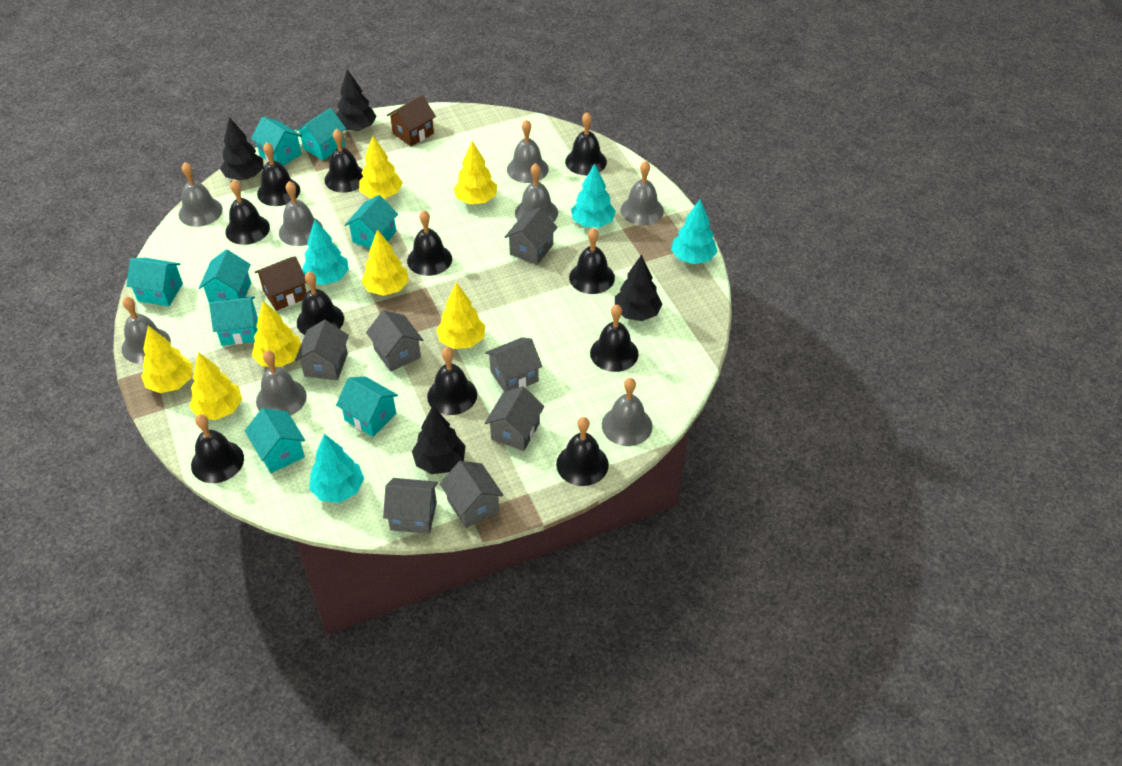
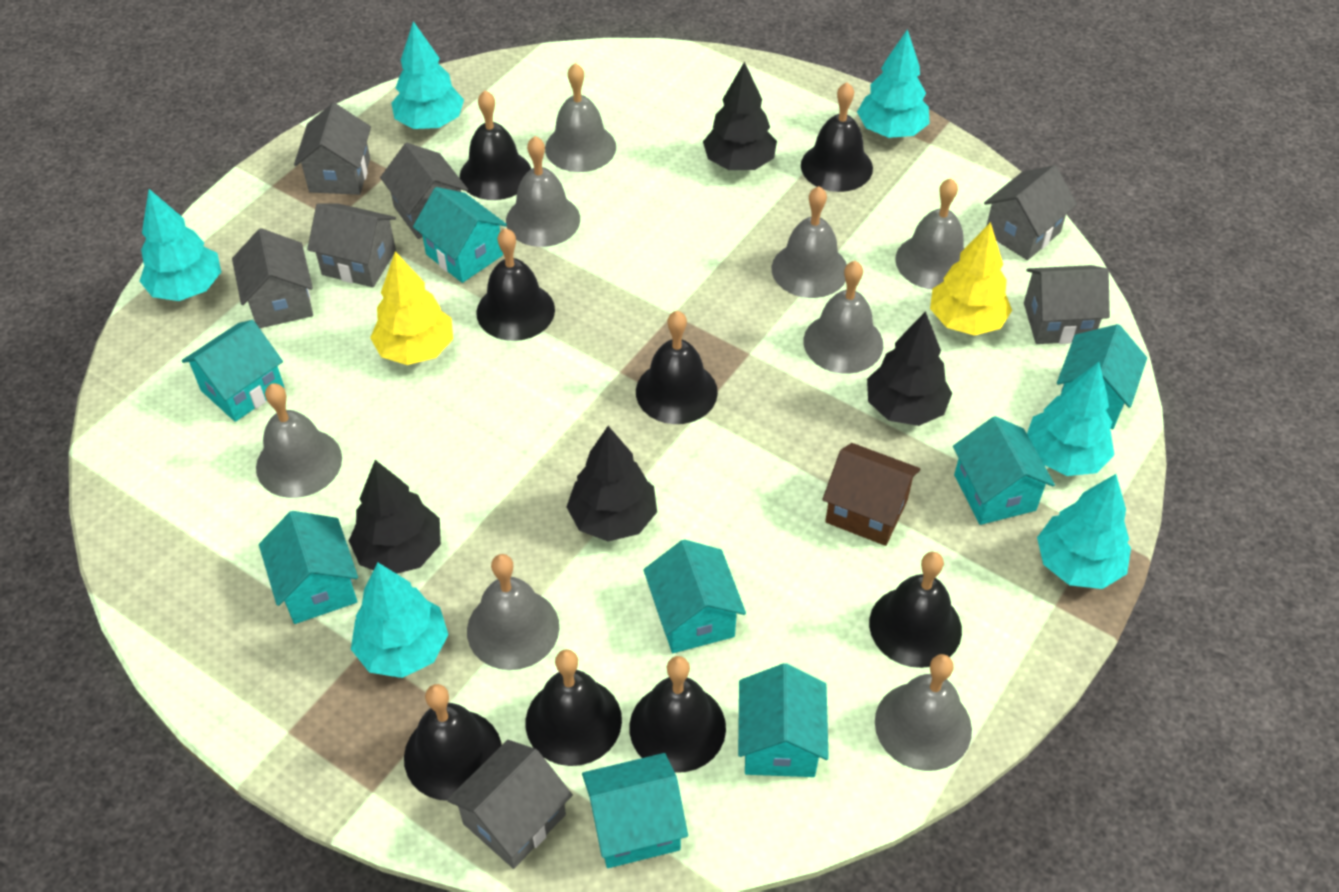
black bell: [191,414,244,483] [225,180,270,245] [257,142,300,206] [297,271,344,335] [324,129,363,193] [407,210,452,276] [427,347,477,415] [556,417,609,486] [565,112,607,175] [569,228,615,294] [590,305,638,372] = 11 -> [404,684,502,801] [459,90,531,200] [476,228,555,341] [525,649,622,766] [629,656,726,773] [636,311,718,424] [801,82,873,192] [869,552,962,668] = 8
brown house: [255,256,307,311] [387,95,436,146] = 2 -> [822,443,921,546] = 1
turquoise tree: [302,220,349,285] [309,434,364,503] [571,164,616,228] [671,199,718,264] = 4 -> [140,189,221,301] [351,562,448,678] [392,21,464,129] [857,29,930,138] [1027,362,1114,476] [1037,474,1131,589] = 6
yellow tree: [141,326,193,393] [189,352,242,420] [252,301,301,367] [359,136,403,199] [361,229,409,296] [436,282,486,349] [453,141,497,204] = 7 -> [370,251,453,365] [930,222,1012,336] = 2

